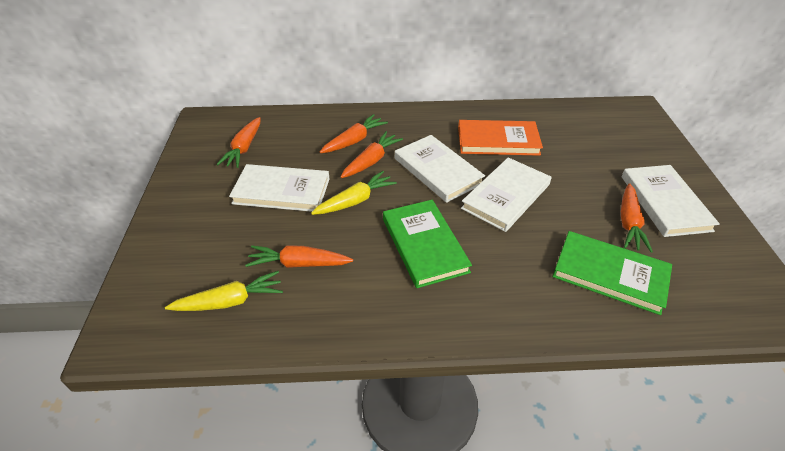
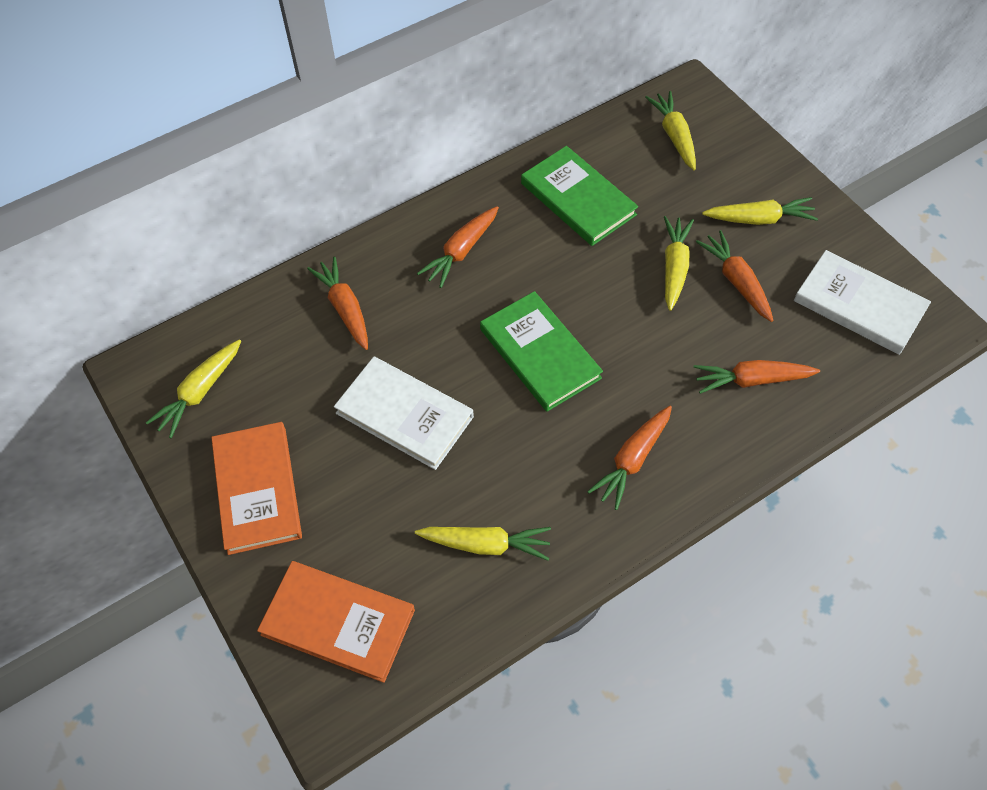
orange book: [458,120,543,156] = 1 -> [211,422,302,555] [257,561,415,683] = 2
white book: [229,164,330,212] [395,135,485,203] [461,157,551,232] [622,165,720,237] = 4 -> [334,357,474,470] [794,250,931,355] = 2
yellow carrot: [165,271,283,311] [311,171,397,215] = 2 -> [146,339,241,438] [415,527,551,561] [645,91,696,170] [664,216,694,311] [702,197,818,225] = 5

